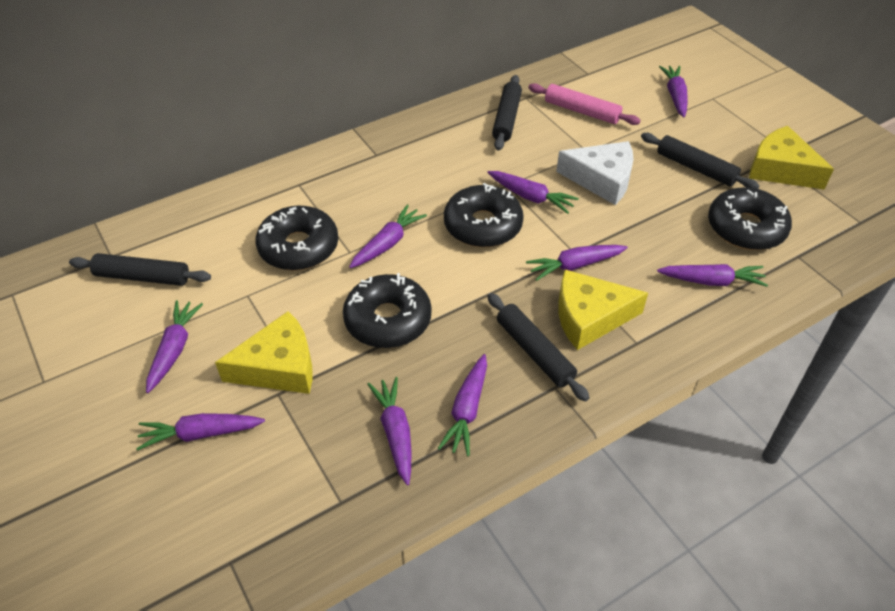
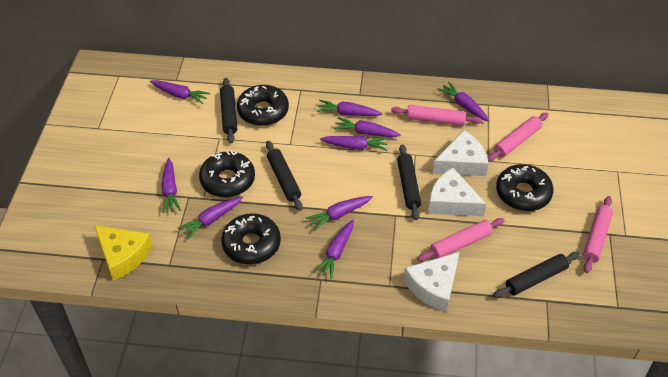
pink rolling pin: [528,83,641,125] = 1 -> [391,105,482,126] [417,218,504,261] [487,113,549,162] [583,196,613,273] = 4
white cheese: [556,141,634,205] = 1 -> [404,252,459,312] [428,168,486,216] [432,130,489,176] = 3
yellow cheese: [215,311,313,394] [558,270,648,350] [749,126,834,190] = 3 -> [94,225,152,281] = 1

